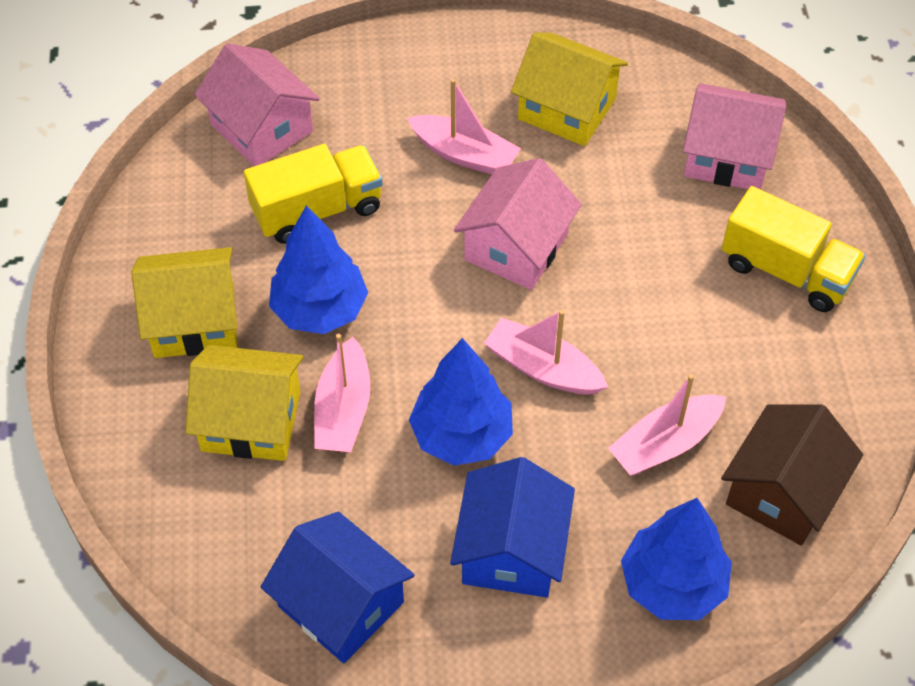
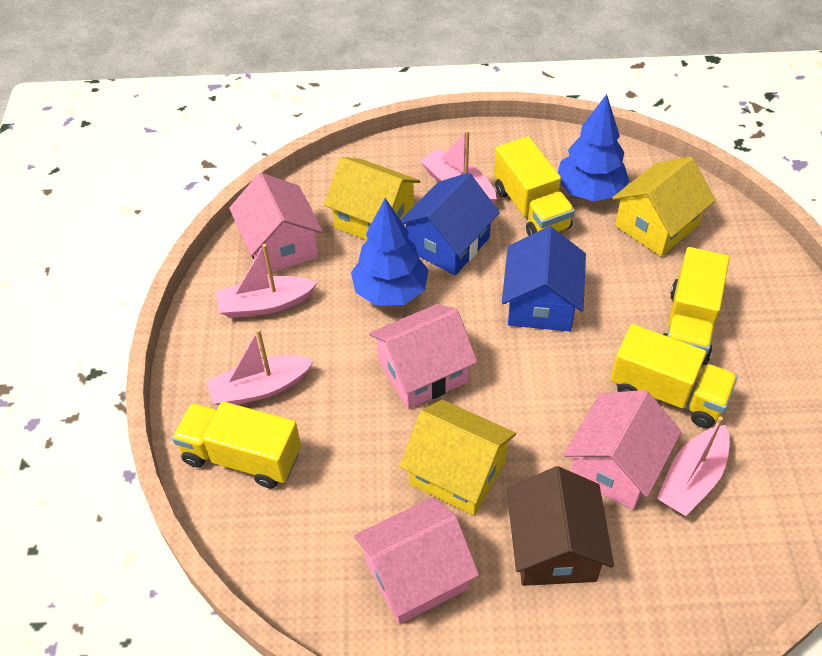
blue tree: [269,205,368,334] [409,338,513,466] [621,498,732,620] = 3 -> [351,198,429,306] [558,94,629,201] = 2
pink house: [194,43,320,166] [454,158,582,290] [683,83,786,190] = 3 -> [229,173,323,274] [354,497,479,625] [369,304,477,409] [564,390,681,510] = 4
yellow truck: [244,144,383,244] [722,186,866,312] = 2 -> [172,401,301,488] [494,136,575,236] [611,324,738,428] [663,247,730,365] = 4

